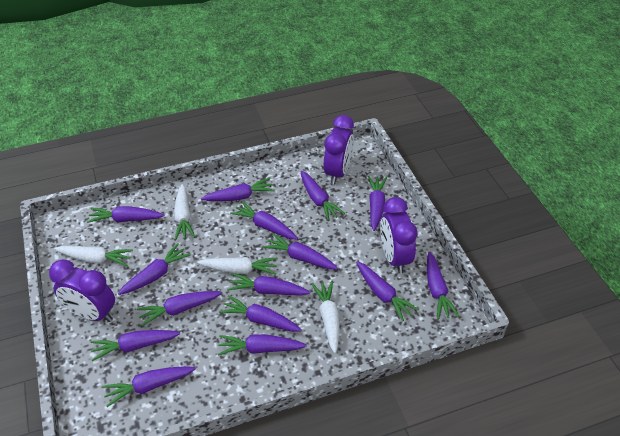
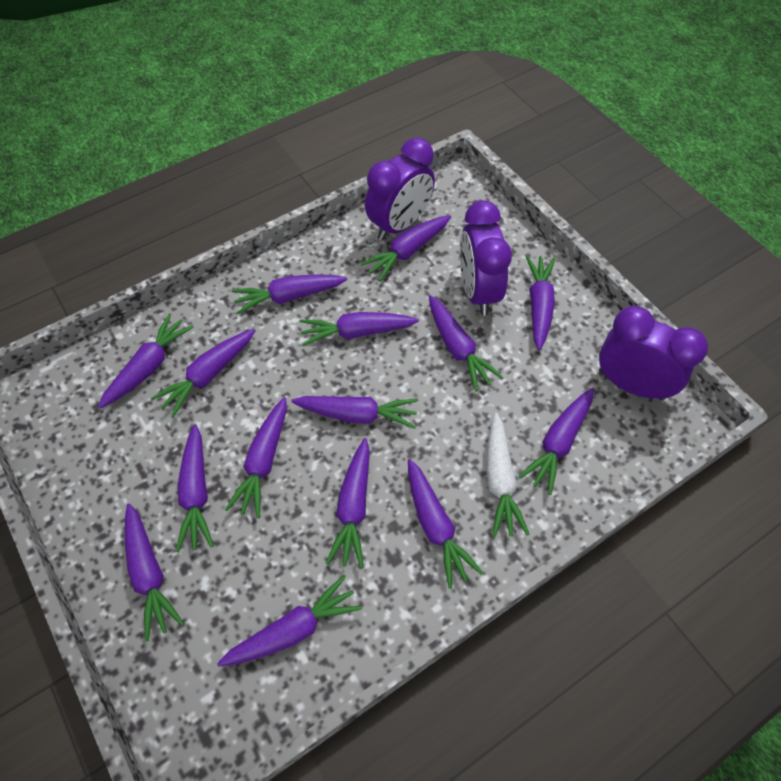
white carrot: [54,246,133,266] [174,184,195,240] [197,257,278,275] [311,281,340,354] = 4 -> [486,412,530,538] = 1

